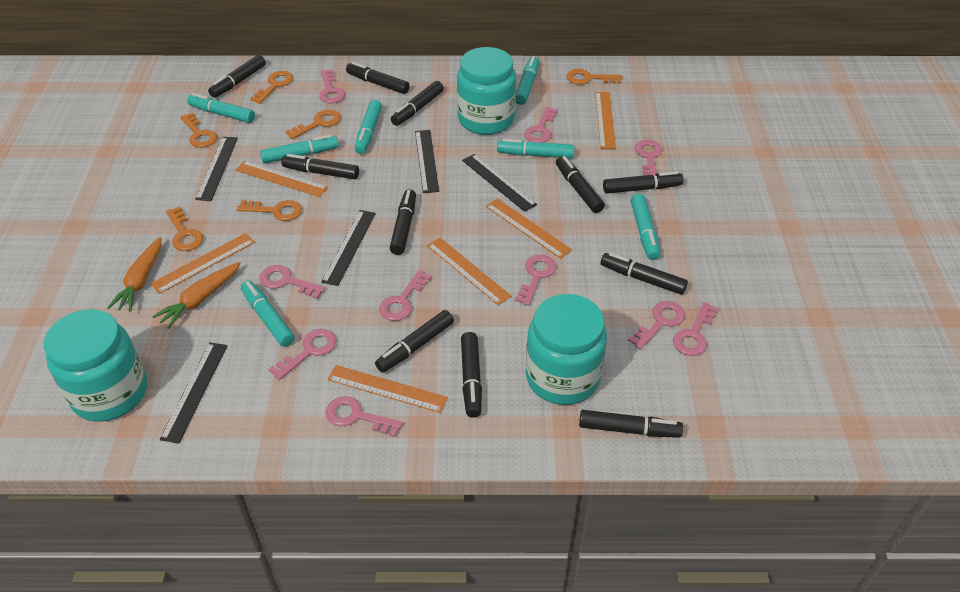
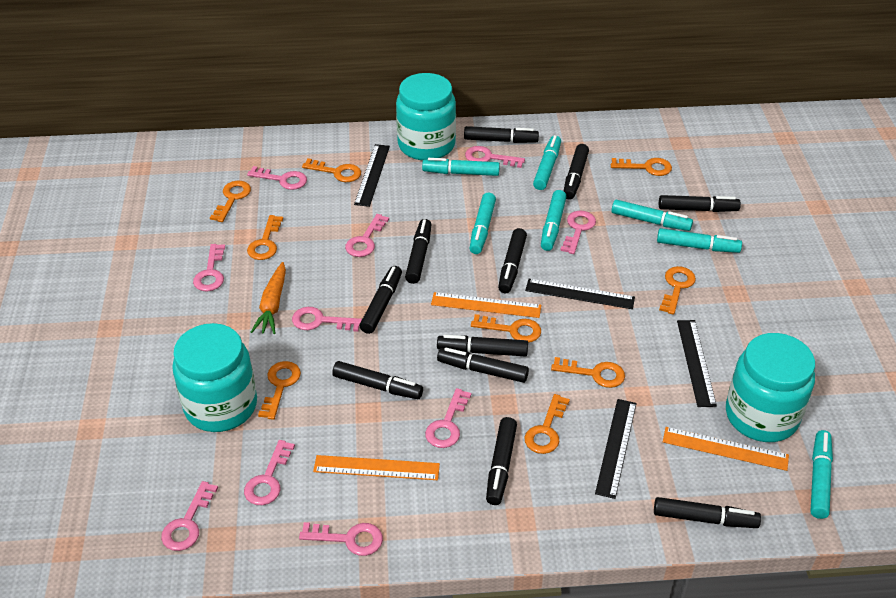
black ruler: [160,342,228,444] [195,137,238,201] [322,210,376,286] [415,130,439,193] [462,154,537,212] = 5 -> [354,144,390,207] [525,279,635,309] [595,399,637,499] [677,320,717,407] = 4
orange carrot: [107,237,161,312] [152,262,241,329] = 2 -> [251,262,286,334] = 1
orange key: [166,207,203,251] [180,112,217,148] [237,200,302,221] [250,71,293,104] [285,109,341,139] [566,69,622,84] = 6 -> [210,181,251,222] [247,215,283,260] [258,361,301,420] [302,158,361,182] [471,314,541,343] [524,394,570,454] [551,357,625,388] [611,158,672,176] [659,266,696,315] = 9
orange ruler: [150,233,255,294] [235,161,328,197] [327,365,448,413] [427,238,511,305] [486,198,572,259] [595,92,616,149] = 6 -> [313,455,440,480] [431,292,541,318] [663,427,789,471] = 3

